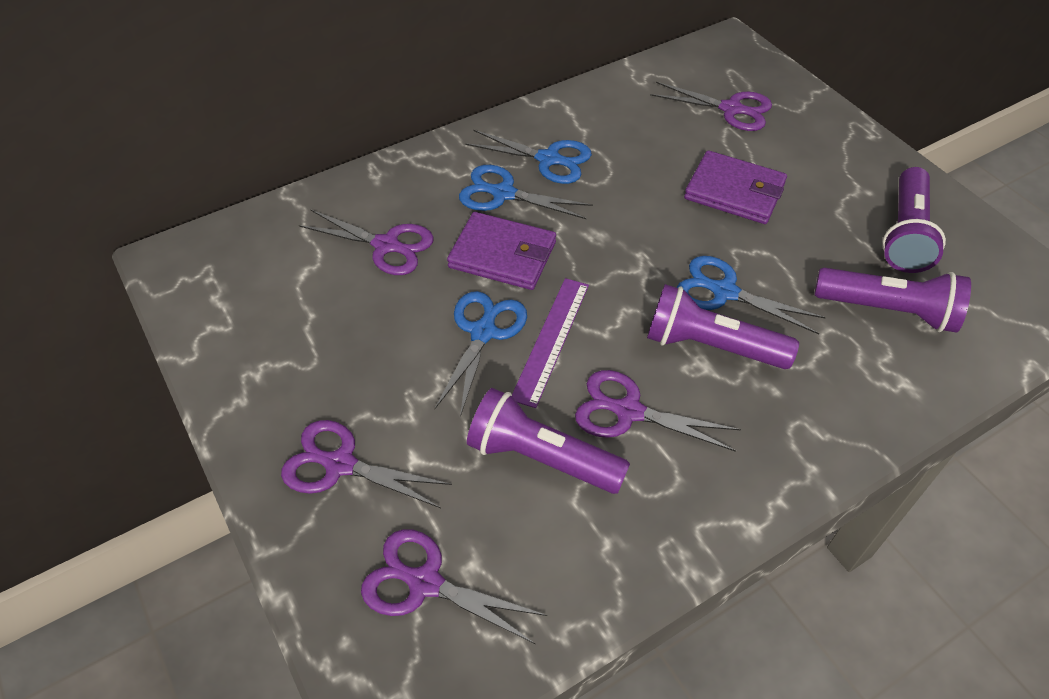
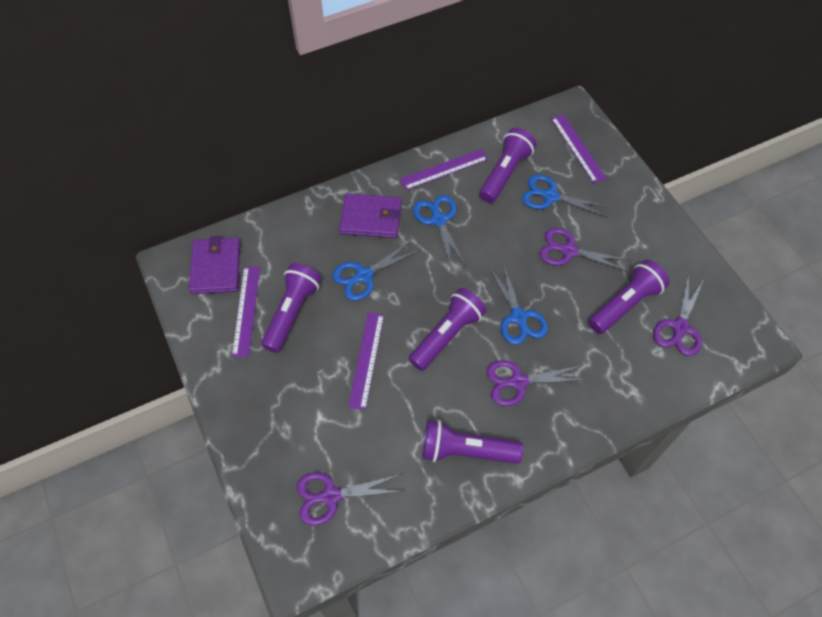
purple flashlight: [467,388,630,494] [647,284,799,369] [814,268,971,333] [882,167,946,273] = 4 -> [261,263,322,353] [409,288,487,371] [422,420,523,464] [479,128,537,203] [589,260,670,334] = 5
purple ruler: [512,278,589,408] = 1 -> [232,266,260,357] [348,312,384,410] [400,149,489,190] [551,114,607,183] = 4
purple scissors: [281,420,452,508] [299,209,434,275] [361,529,547,644] [575,370,741,452] [650,82,772,131] = 5 -> [296,472,402,526] [486,360,585,406] [539,228,632,272] [653,274,704,356] = 4

